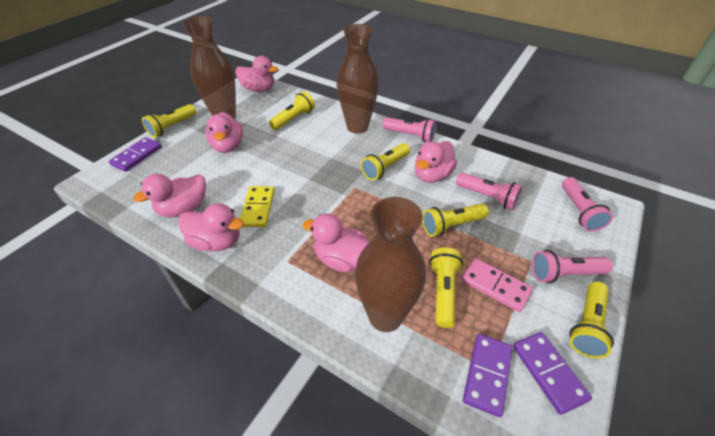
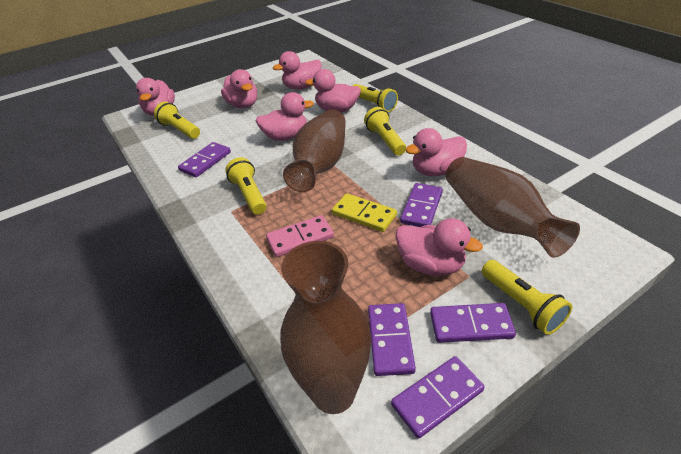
pink duck: [133,174,206,217] [178,203,244,251] [205,112,243,153] [235,56,278,92] [303,213,370,272] [415,141,457,183] = 6 -> [136,78,175,116] [221,69,257,108] [256,92,314,141] [273,51,322,90] [305,69,361,112] [395,218,483,276] [405,128,467,176] = 7
pink flashlight: [383,117,436,142] [456,172,523,210] [532,250,613,283] [562,177,613,232] = 4 -> none = 0
purple domino: [109,137,162,172] [463,334,512,417] [513,332,592,415] = 3 -> [178,142,231,177] [368,303,416,376] [391,356,485,439] [400,183,443,227] [430,303,516,343] = 5
yellow flashlight: [142,104,196,138] [269,91,315,130] [361,143,410,180] [422,204,489,237] [429,247,463,328] [569,282,614,358] = 6 -> [154,102,200,139] [225,157,267,215] [352,84,398,112] [364,107,406,155] [482,260,572,335] = 5

